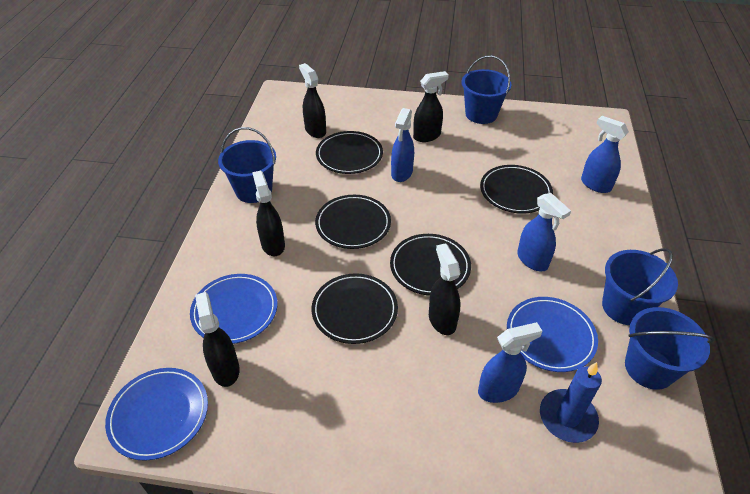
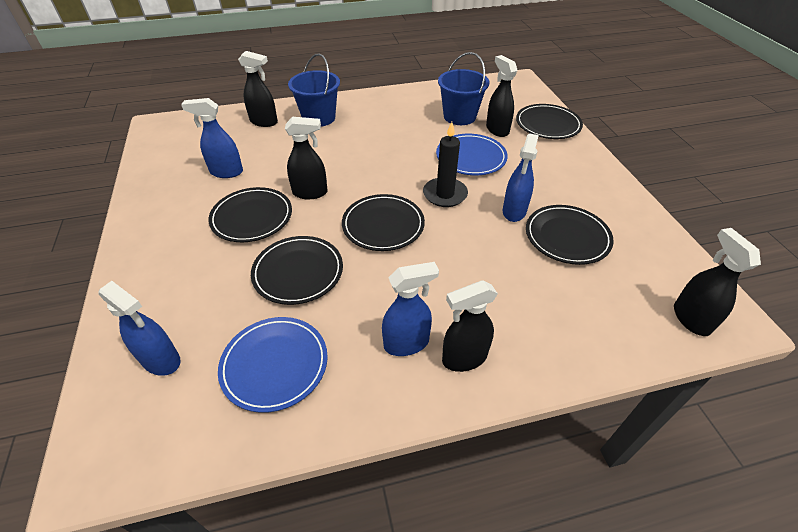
black candle: none = 0 -> [423,122,468,207] = 1
blue bucket: [218,127,276,203] [462,55,511,124] [602,248,678,325] [625,307,715,390] = 4 -> [288,53,340,127] [438,52,489,125] = 2
blue candle: [540,362,602,443] = 1 -> none = 0
blue plate: [105,368,208,461] [190,274,278,344] [507,297,598,372] = 3 -> [218,317,328,413] [436,134,508,175] = 2

